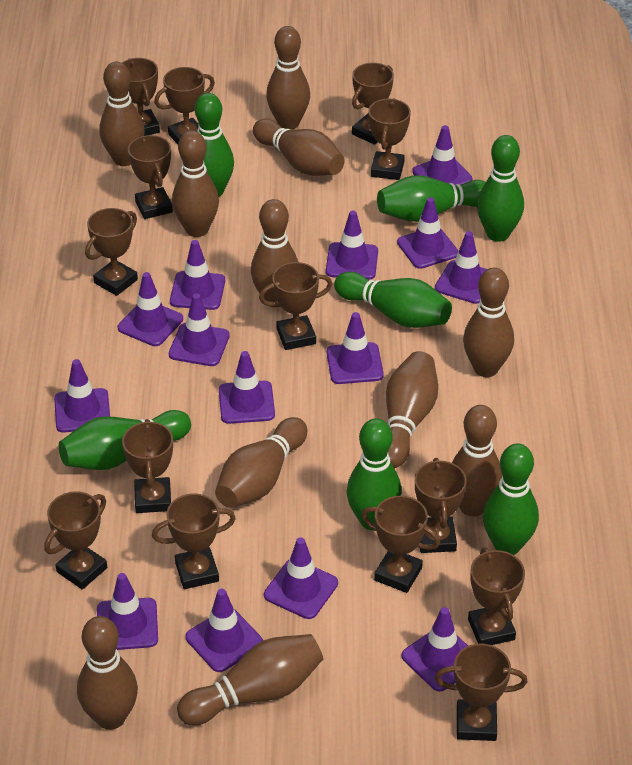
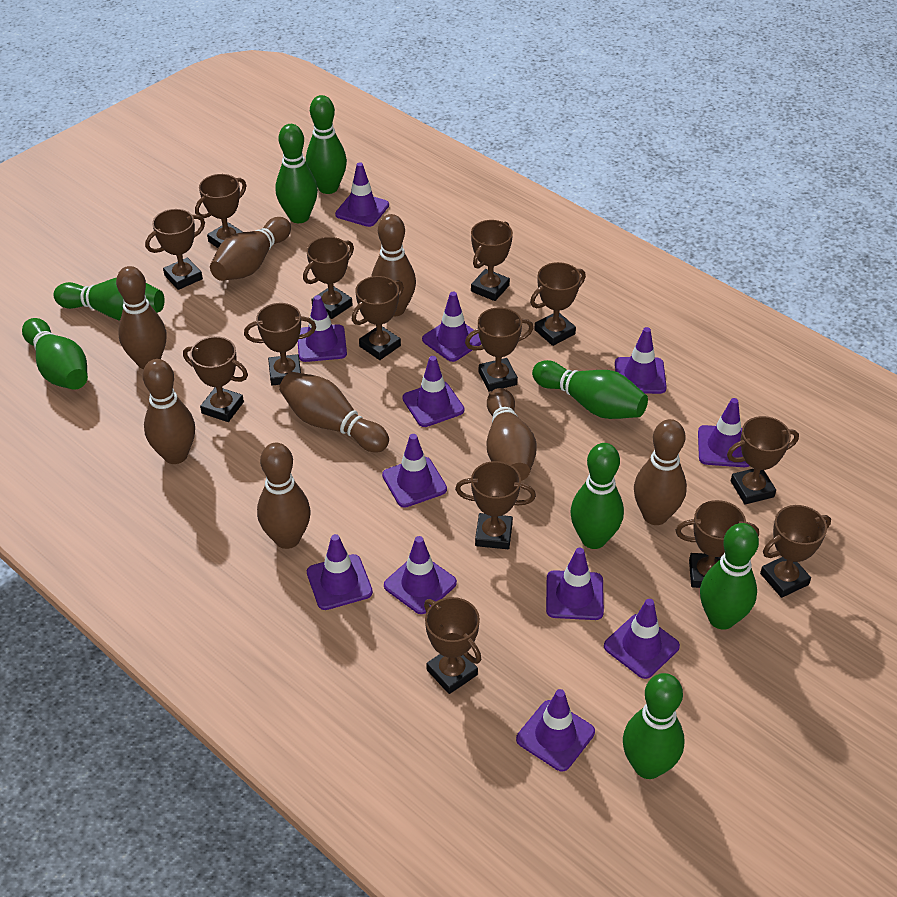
brown bowling pin: [77,616,138,730] [99,62,145,166] [172,130,219,237] [177,634,323,725] [215,417,307,508] [251,199,298,307] [253,119,345,176] [266,26,310,129] [386,351,438,468] [452,405,502,517] [463,268,514,377] = 11 -> [116,266,167,369] [143,359,195,464] [210,217,291,281] [257,443,311,549] [279,372,389,453] [371,214,416,317] [487,388,536,481] [634,419,687,525] = 8
green bowling pin: [59,410,191,470] [195,93,234,197] [334,272,452,328] [347,418,402,530] [377,175,486,222] [477,135,524,242] [483,443,539,555] = 7 -> [22,318,88,390] [54,278,165,321] [276,124,318,223] [306,95,347,194] [532,360,648,419] [570,443,624,549] [623,673,685,779] [700,523,759,630] = 8
purple traffic cone: [54,359,110,433] [97,573,158,650] [118,272,183,346] [169,294,230,366] [170,240,225,310] [186,589,263,672] [219,351,275,424] [264,537,338,619] [326,211,378,280] [327,312,384,384] [397,197,458,269] [402,607,468,691] [412,125,472,185] [435,231,487,304] = 14 -> [298,295,347,362] [307,534,373,610] [335,162,389,227] [382,434,447,508] [384,536,457,614] [402,356,464,427] [422,292,481,362] [516,689,595,771] [546,548,604,620] [604,599,680,679] [615,327,667,394] [698,398,749,467] = 12

